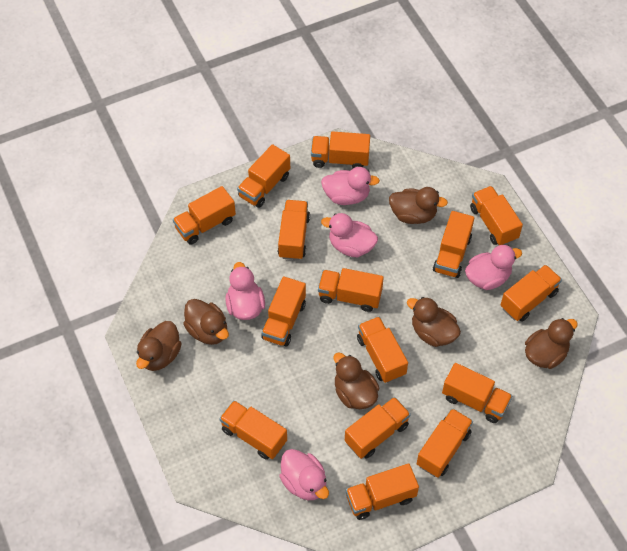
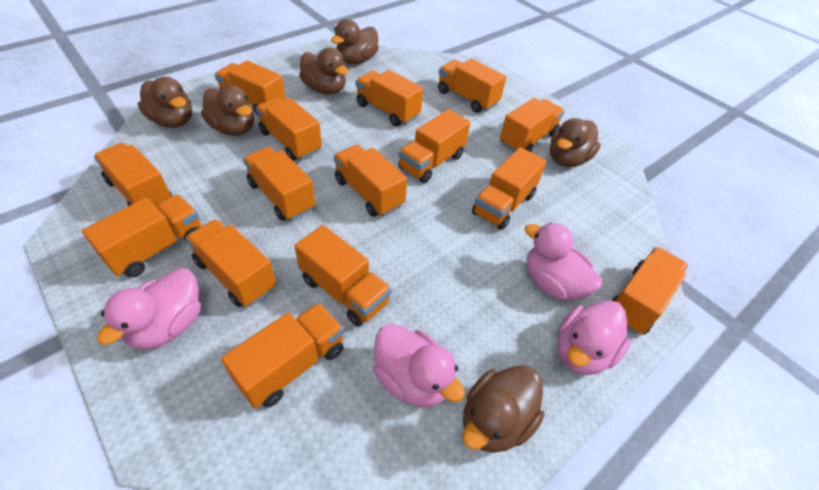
pink duck: [225,262,265,320] [279,449,329,500] [321,167,380,205] [321,213,378,257] [465,245,522,290] = 5 -> [97,268,201,350] [373,324,465,408] [525,222,602,300] [557,300,631,375] = 4

